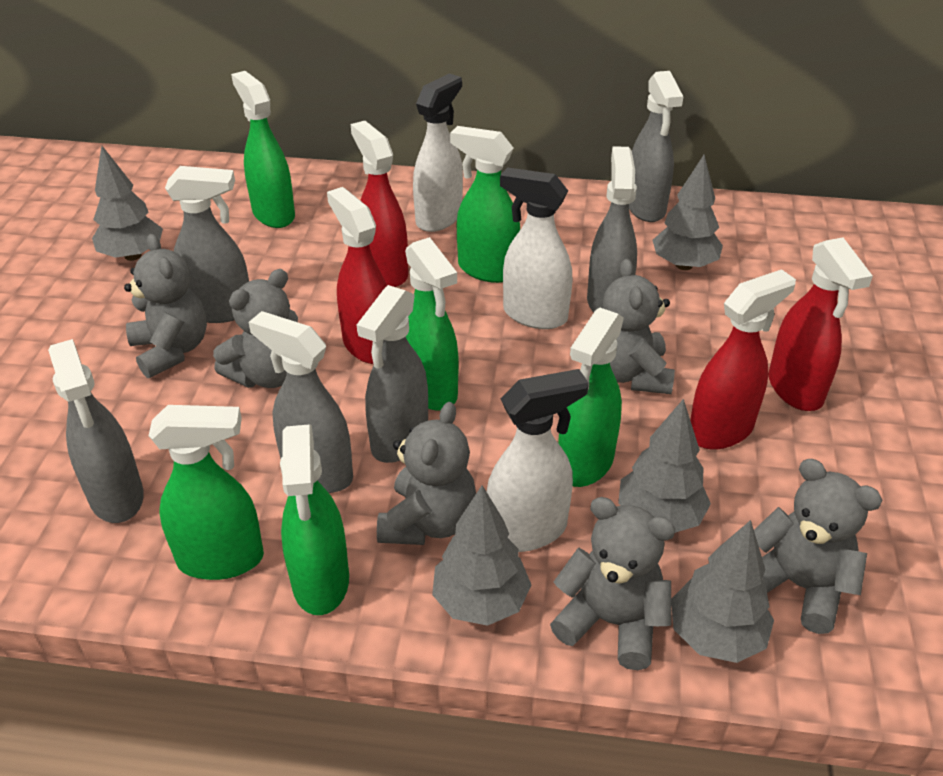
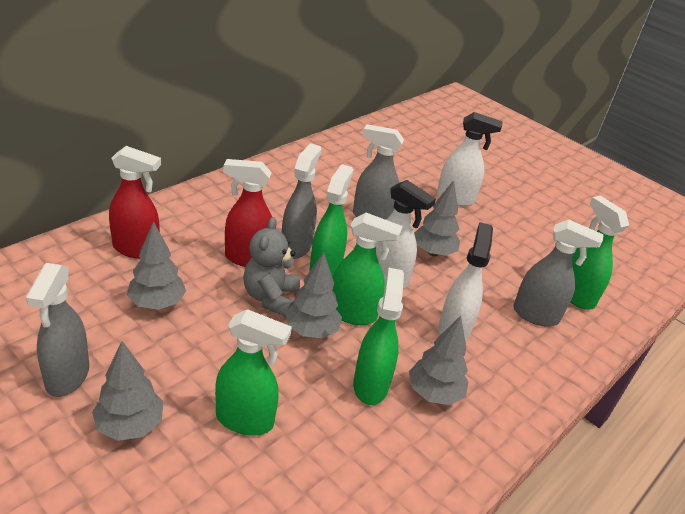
green spray bottle: [149,405,264,580] [231,71,295,228] [280,424,349,615] [405,237,459,411] [450,126,520,283] [558,308,624,487] = 6 -> [215,309,292,435] [309,164,353,278] [333,213,403,325] [353,268,404,405] [570,196,629,310] = 5
grey spray bottle: [48,339,144,523] [165,166,249,323] [249,311,353,493] [357,285,428,463] [587,146,637,312] [629,71,684,222] = 6 -> [26,263,89,397] [282,143,322,259] [353,124,404,220] [513,220,604,327] = 4
grey teddy bear: [124,234,207,378] [213,269,298,388] [377,402,476,545] [550,497,676,670] [603,259,675,394] [754,459,882,634] = 6 -> [243,217,300,317] = 1
red spray bottle: [327,187,387,364] [351,121,408,287] [690,269,796,449] [769,238,873,411] = 4 -> [109,146,161,259] [223,159,272,267] = 2

